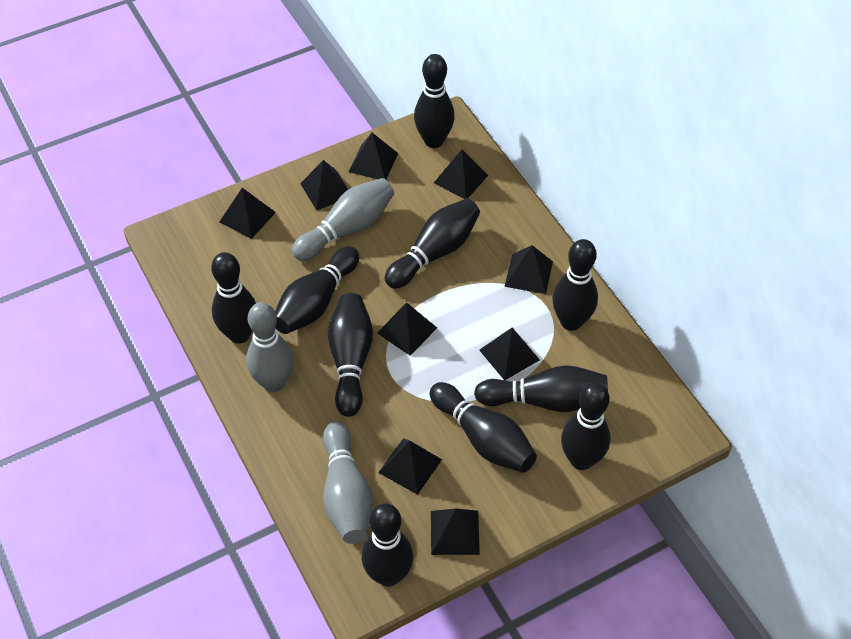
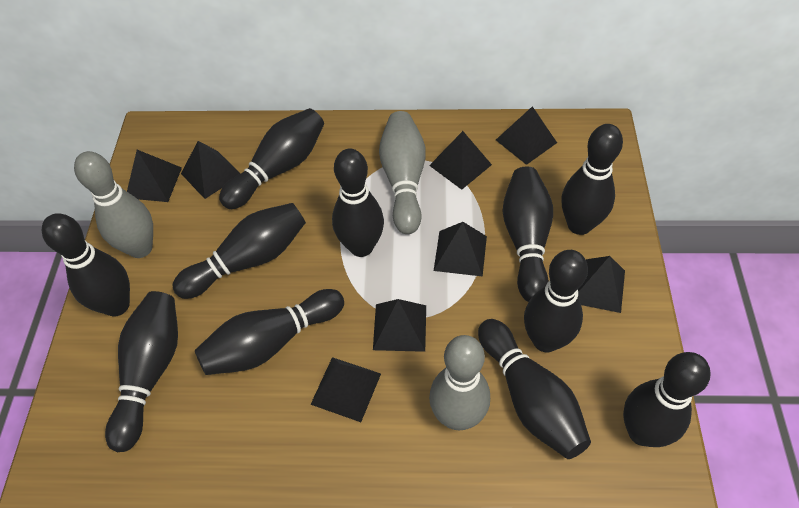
black bowling pin: [211,252,256,344] [275,246,359,334] [328,293,373,417] [362,503,413,587] [385,198,480,289] [414,54,455,148] [430,382,537,473] [474,365,608,412] [552,239,598,331] [561,383,610,470] = 10 -> [42,213,130,316] [105,291,178,452] [173,203,306,299] [195,289,344,375] [219,108,324,209] [332,148,384,257] [478,319,591,459] [502,167,553,302] [524,250,588,352] [562,124,623,235] [623,352,710,447] = 11
black pyramid: [219,188,276,239] [300,160,348,211] [349,133,398,179] [377,302,437,356] [378,438,442,495] [431,508,480,555] [434,149,488,199] [479,328,540,380] [504,245,553,294] = 9 -> [127,150,182,202] [181,141,240,199] [310,357,381,422] [373,299,426,352] [429,131,492,190] [434,222,487,277] [496,106,557,165] [578,256,625,313] = 8

